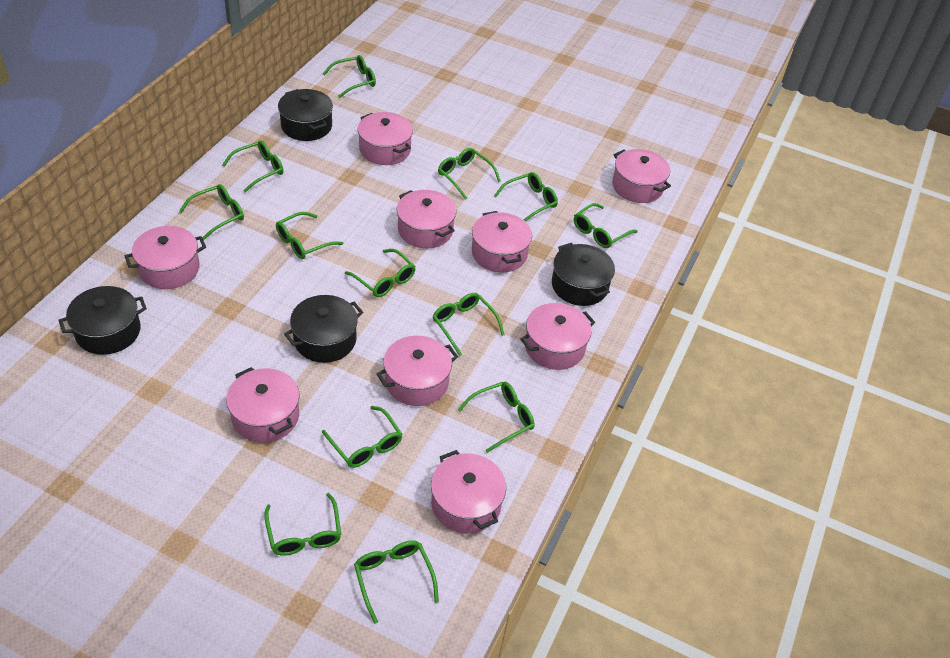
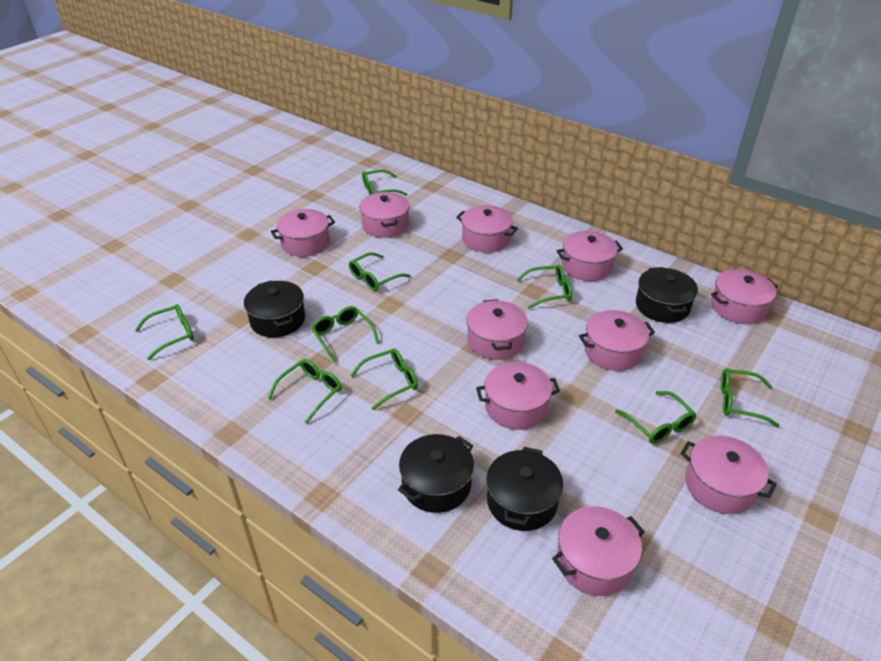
green glasses: [179,184,244,240] [222,140,284,192] [264,493,341,555] [276,212,343,259] [322,406,402,468] [323,55,376,98] [345,249,416,297] [354,540,439,624] [433,293,504,356] [438,148,501,200] [458,382,535,453] [494,172,558,221] [574,203,638,248] = 13 -> [135,304,194,360] [268,359,342,424] [311,306,380,363] [349,252,410,291] [350,349,418,410] [362,170,407,196] [517,265,572,309] [615,391,697,444] [721,369,780,427] = 9
pink pot: [125,226,206,289] [226,367,299,443] [357,112,413,165] [377,336,458,406] [397,190,456,248] [431,450,506,534] [472,211,532,273] [520,303,595,370] [612,149,671,203] = 9 -> [271,209,335,257] [359,192,410,238] [456,205,518,253] [466,299,528,360] [476,362,560,430] [552,506,645,596] [556,231,623,281] [579,310,655,371] [680,435,777,514] [711,269,778,324] = 10

